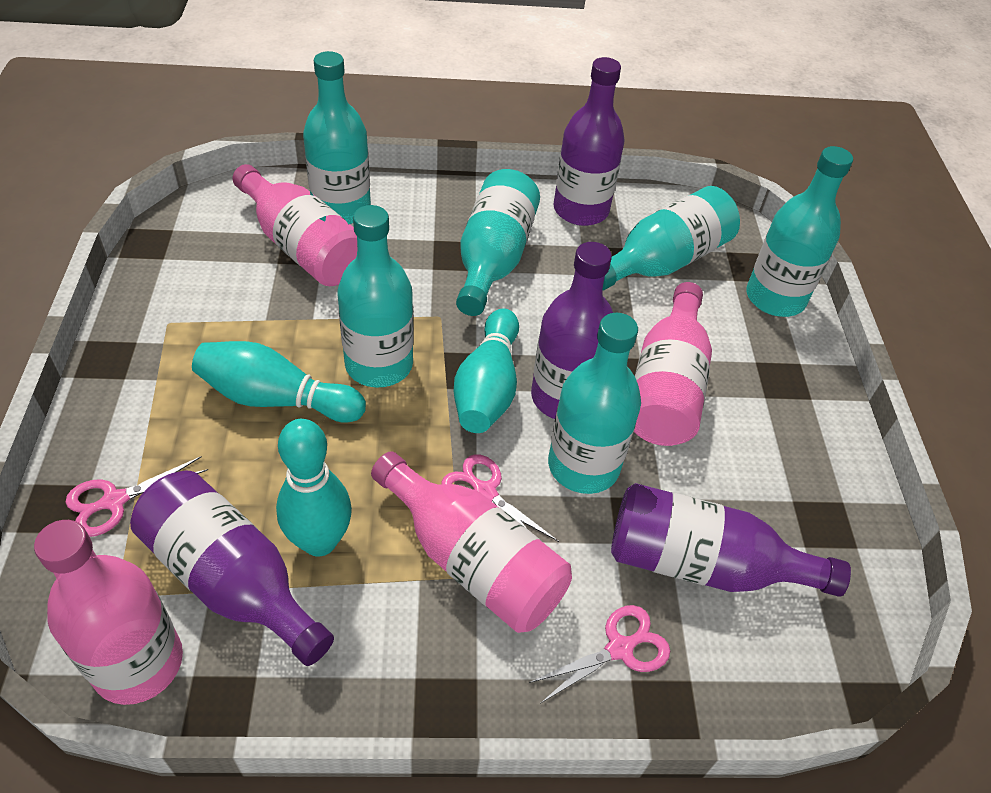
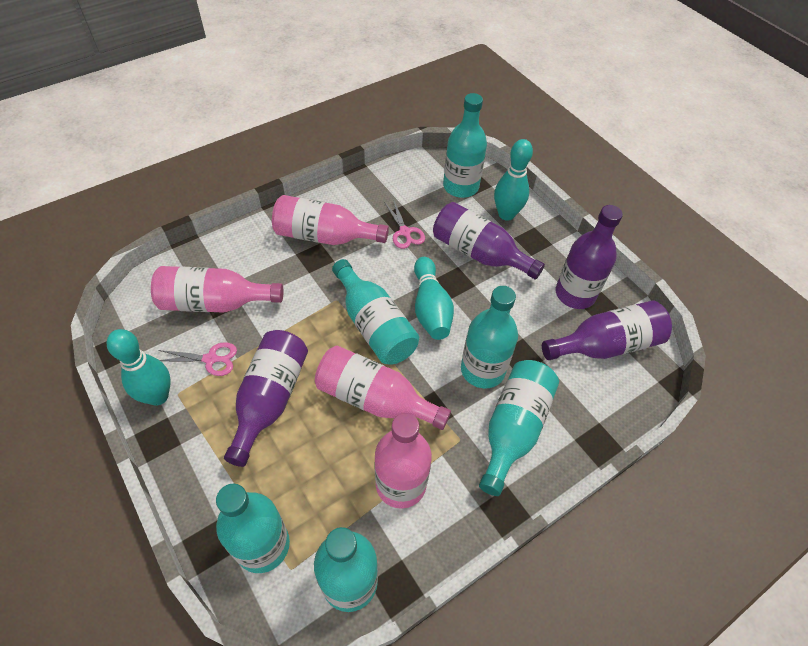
pink scissors: [65,456,208,537] [441,454,559,542] [529,605,670,704] = 3 -> [158,342,237,376] [384,199,425,249] = 2

